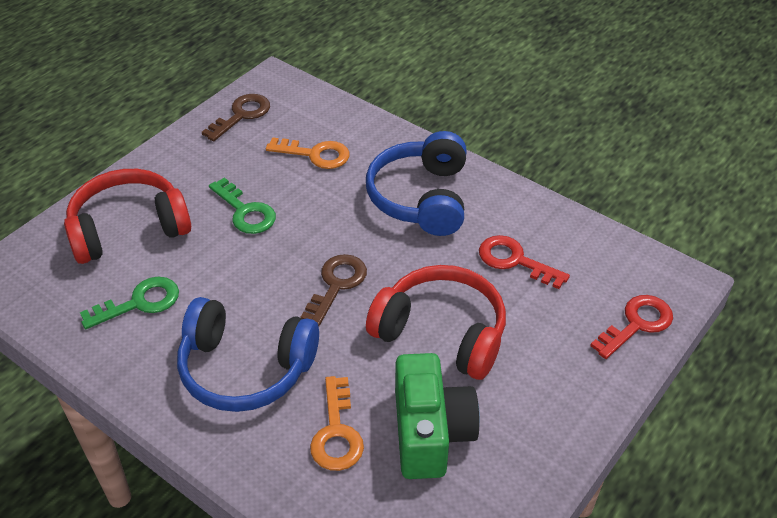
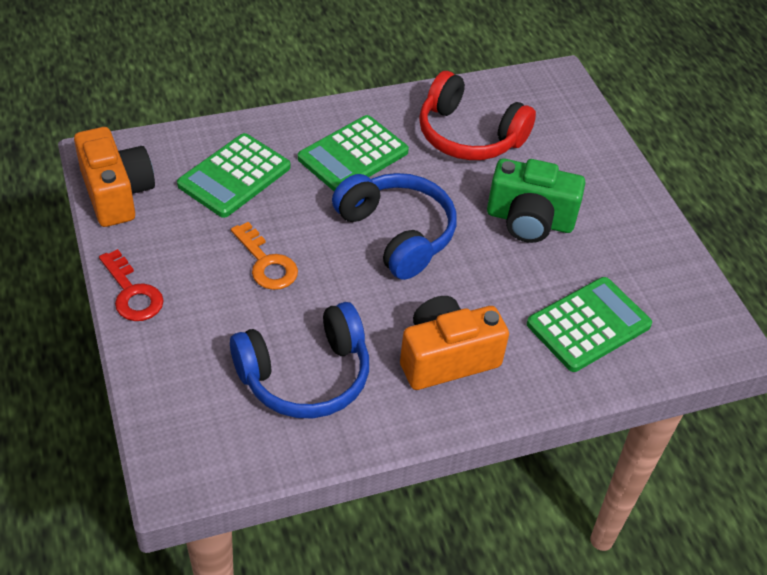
brown key: [202,94,270,141] [300,254,367,326] = 2 -> none = 0
green calculator: none = 0 -> [177,133,290,218] [298,115,409,191] [527,277,652,372] = 3
green key: [80,277,179,329] [209,177,276,234] = 2 -> none = 0
orange camera: none = 0 -> [74,127,155,227] [400,296,509,390] = 2
orange key: [266,137,350,169] [310,376,364,471] = 2 -> [231,222,298,290] = 1
red headphones: [64,169,191,264] [366,265,506,380] = 2 -> [419,71,536,160] = 1
red key: [479,235,570,289] [590,295,673,359] = 2 -> [99,249,164,321] = 1

